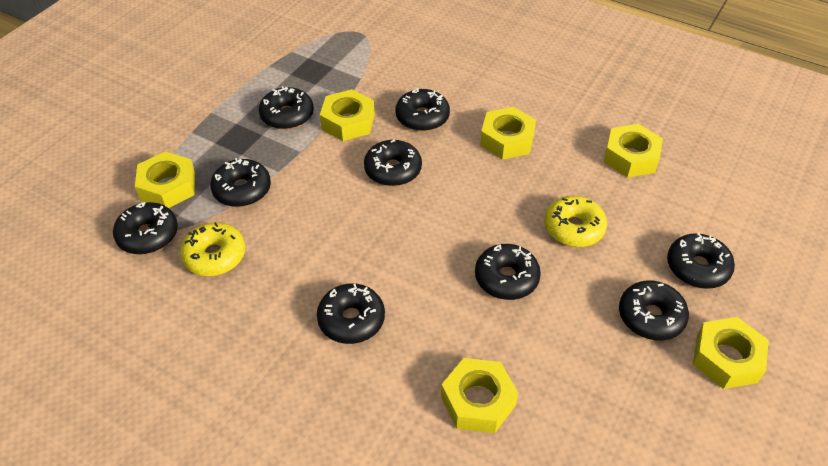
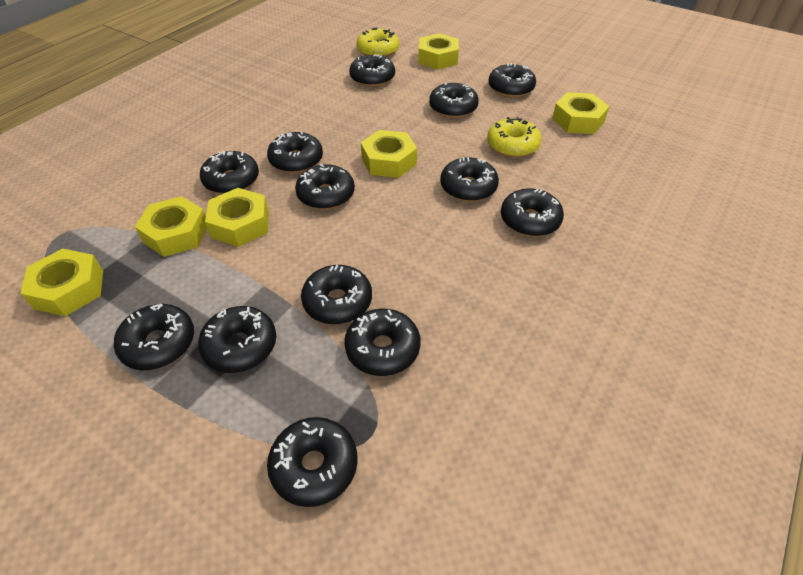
black donut: [113,202,178,255] [210,158,271,207] [259,86,314,130] [317,283,385,344] [364,139,422,186] [395,88,450,131] [475,244,541,300] [619,280,689,341] [667,233,735,289] = 9 -> [114,304,194,370] [198,306,276,373] [200,151,259,194] [267,131,323,173] [267,417,357,507] [295,164,355,209] [301,265,372,324] [344,309,420,376] [349,54,395,87] [429,83,479,118] [440,157,499,202] [489,63,536,97] [501,188,564,237] = 13

